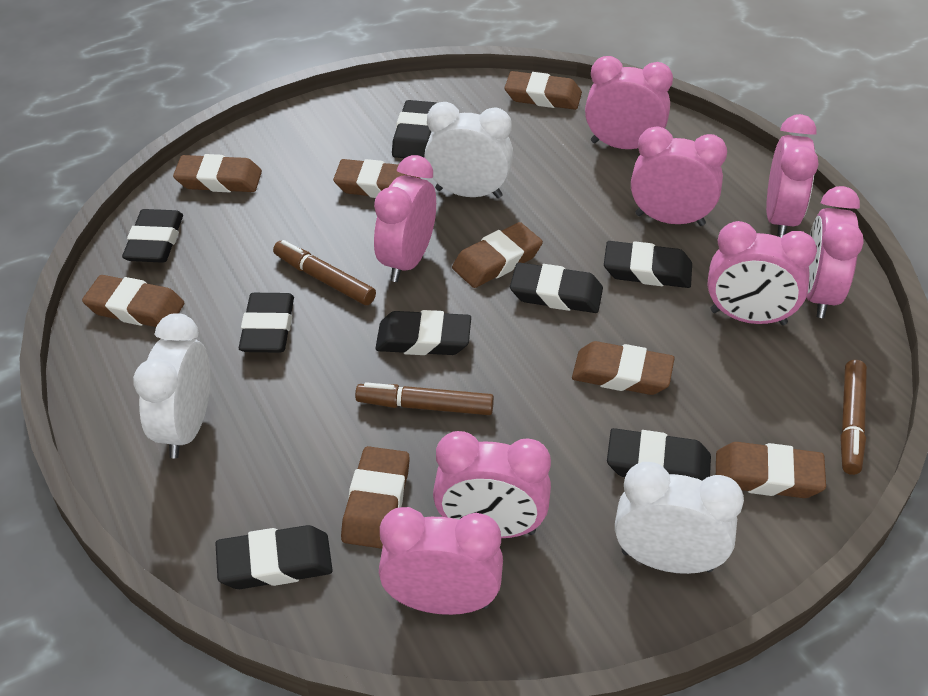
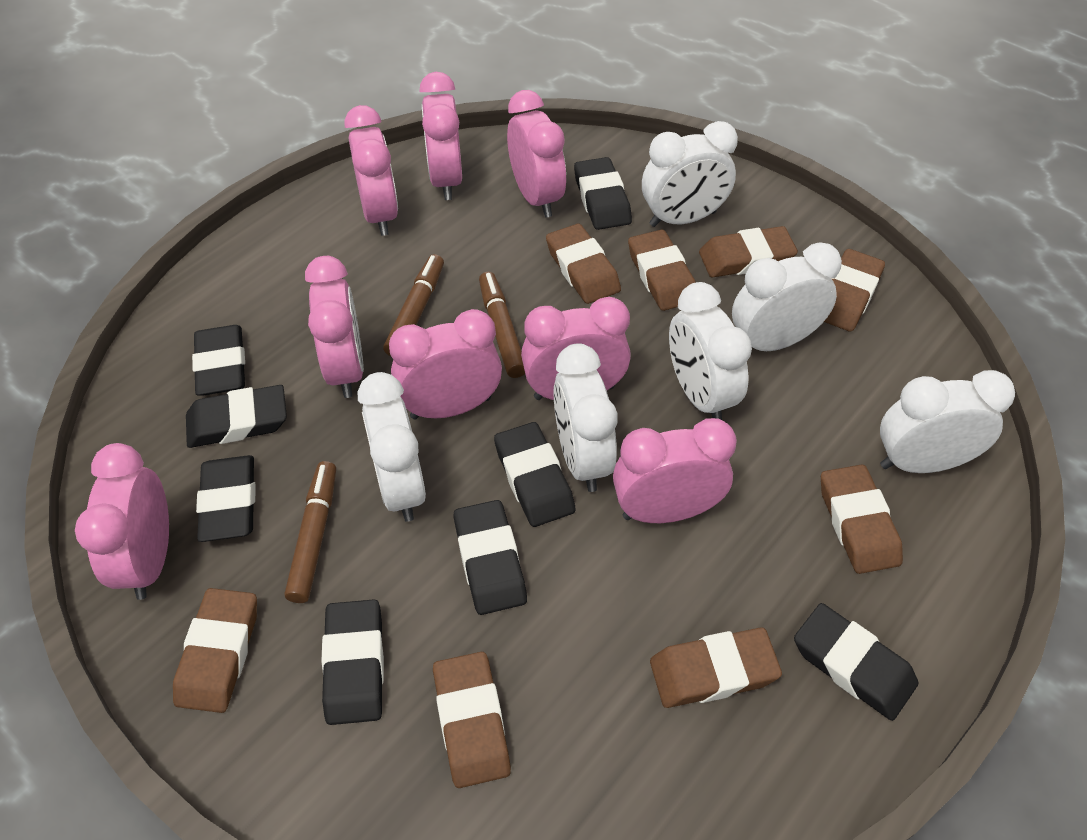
white clock: [133,313,210,459] [425,102,513,198] [615,462,744,574] = 3 -> [358,372,426,522] [553,343,617,492] [642,121,738,227] [669,282,752,420] [732,242,842,351] [880,370,1015,473] = 6

